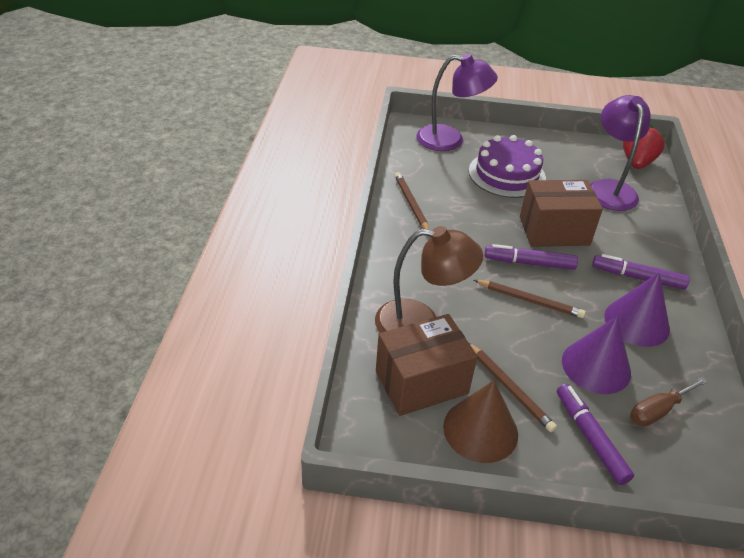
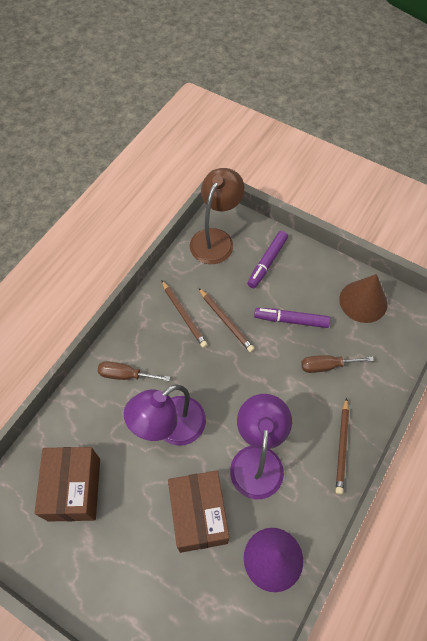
brown screwdriver: [630,377,708,426] = 1 -> [98,361,170,381] [301,355,374,373] = 2
purple cake: [469,135,546,198] = 1 -> none = 0
purple cone: [562,316,631,394] [604,273,670,347] = 2 -> [244,528,303,592] = 1
purple marker: [485,244,578,270] [557,384,634,485] [592,254,690,290] = 3 -> [247,231,288,288] [254,308,330,328] = 2
red strawberry: [623,124,666,169] = 1 -> none = 0

